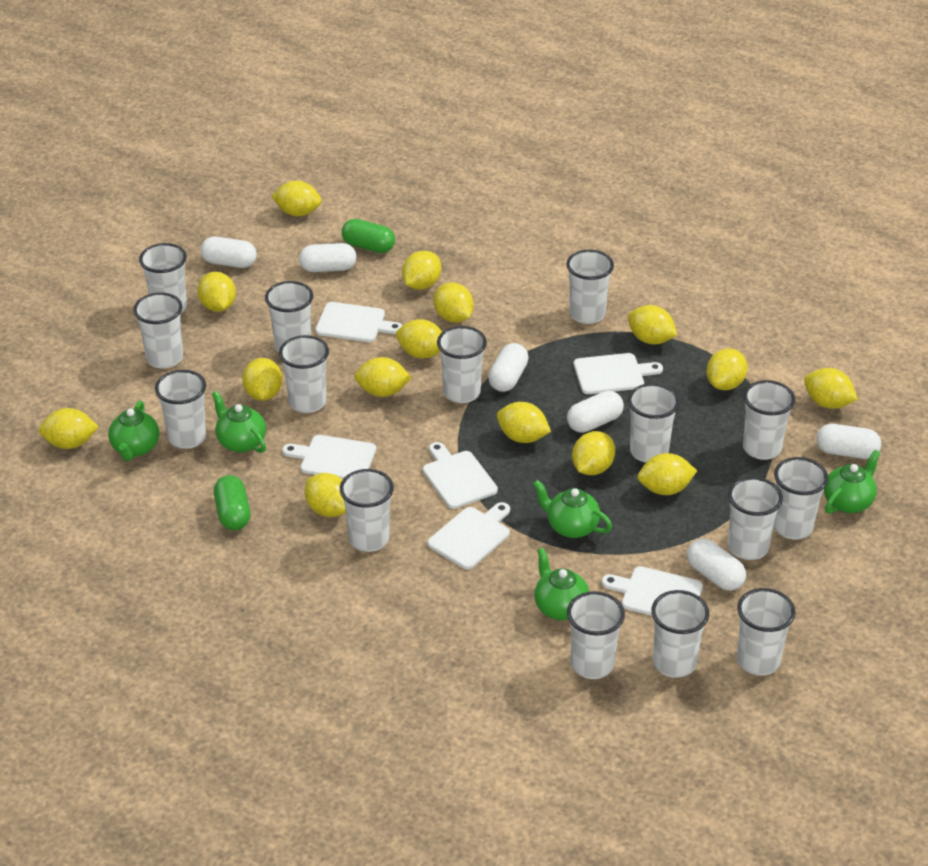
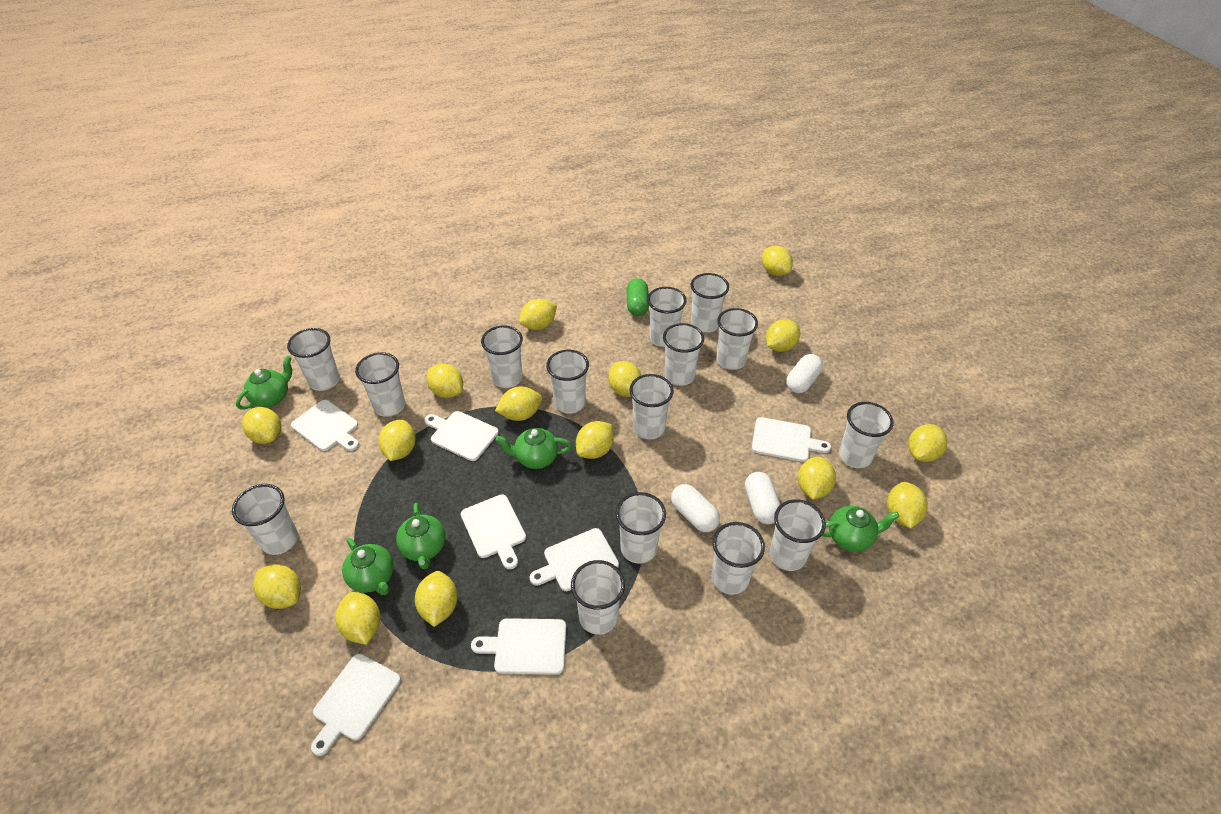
green capsule: [214,475,250,530] [342,219,395,253] = 2 -> [626,278,649,316] = 1
white capsule: [201,237,257,268] [299,243,357,272] [488,343,528,392] [567,391,624,433] [687,539,746,591] [817,424,881,459] = 6 -> [671,484,720,532] [745,472,781,524] [786,354,823,393] = 3
white cutting board: [282,435,376,480] [315,302,402,342] [423,442,498,509] [427,502,510,569] [574,353,663,394] [602,566,703,616] = 6 -> [291,400,359,451] [311,654,401,756] [424,411,499,461] [461,494,526,569] [471,618,566,674] [530,528,619,591] [752,417,831,462] = 7

